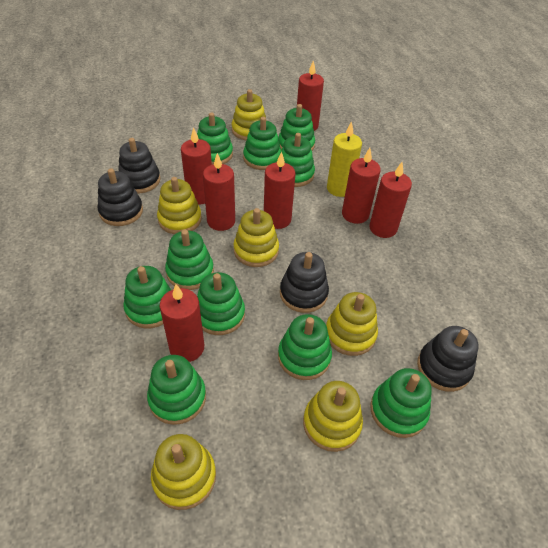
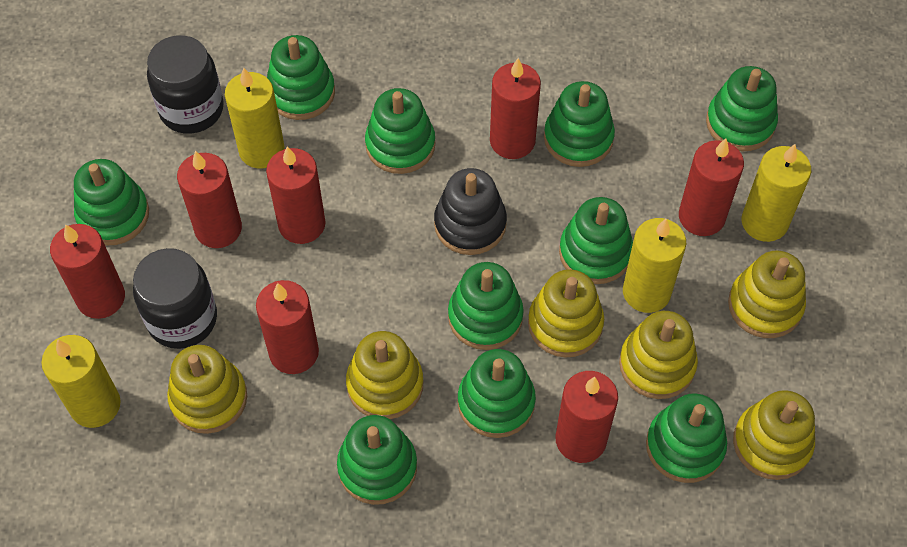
black jar: none = 0 -> [133,248,217,349] [147,35,224,134] = 2
black stacking toy: [98,168,143,226] [118,138,160,193] [280,252,329,313] [417,326,479,392] = 4 -> [434,168,507,255] = 1
yellow candle: [327,121,362,197] = 1 -> [41,335,121,428] [225,68,285,168] [623,218,686,313] [742,144,811,242] = 4

